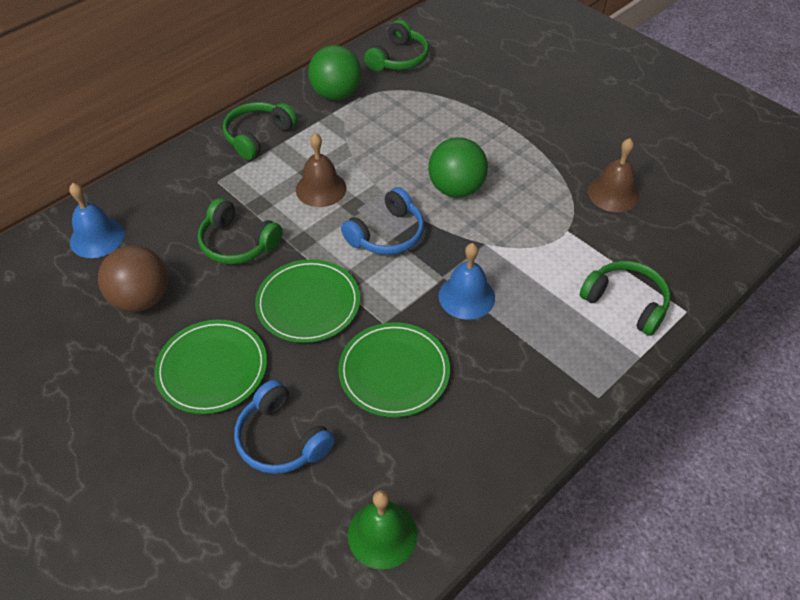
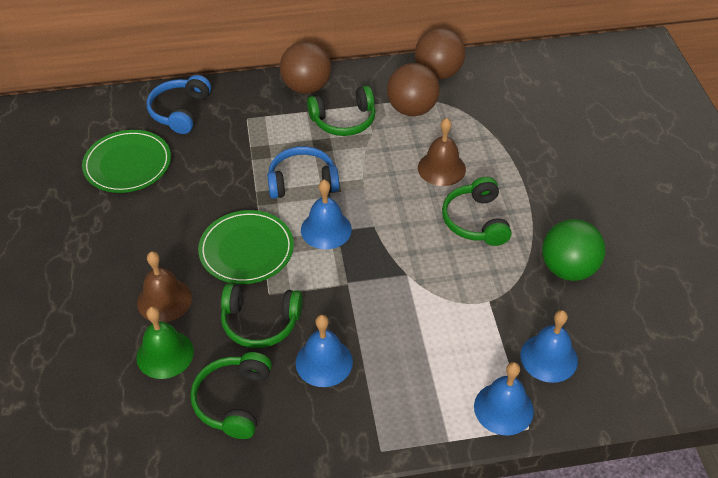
blue bell: [69,183,125,258] [439,243,495,320] = 2 -> [296,315,353,387] [301,180,352,249] [474,362,534,435] [520,310,578,383] = 4
brown ball: [98,245,168,312] = 1 -> [280,41,331,94] [387,63,440,116] [415,28,465,80] = 3
green ball: [308,45,362,100] [428,137,488,198] = 2 -> [542,219,606,281] = 1
green plate: [154,320,267,414] [255,259,360,343] [338,322,450,417] = 3 -> [82,130,171,193] [198,210,294,284] = 2

